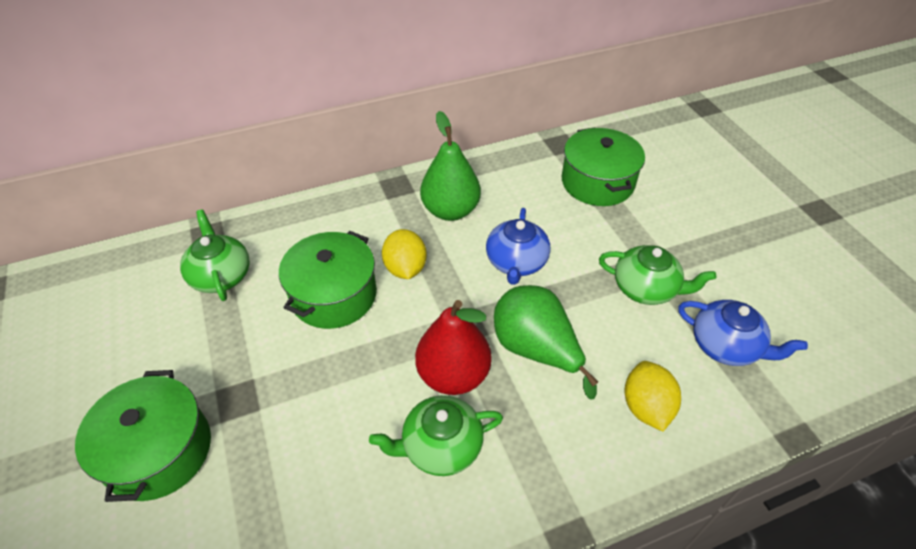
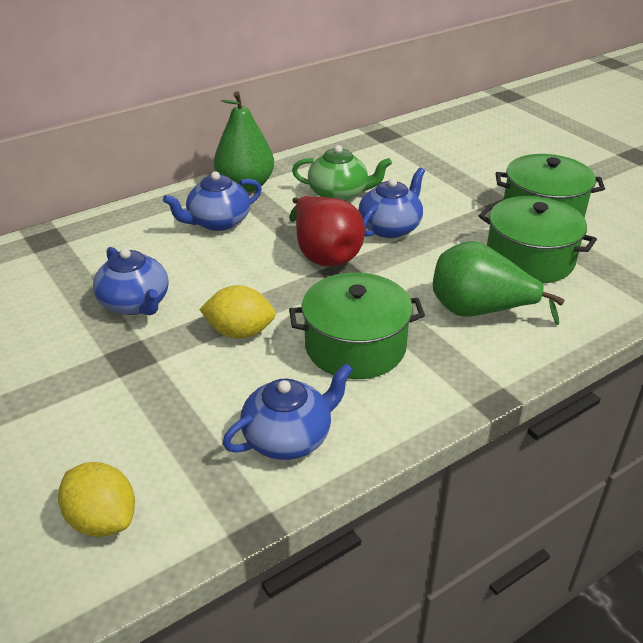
blue teapot: [486,208,550,285] [678,300,808,366] = 2 -> [93,247,169,315] [163,171,262,231] [223,363,353,460] [358,167,425,238] = 4
green teapot: [180,209,250,301] [369,395,503,476] [599,245,716,305] = 3 -> [292,145,392,201] = 1

